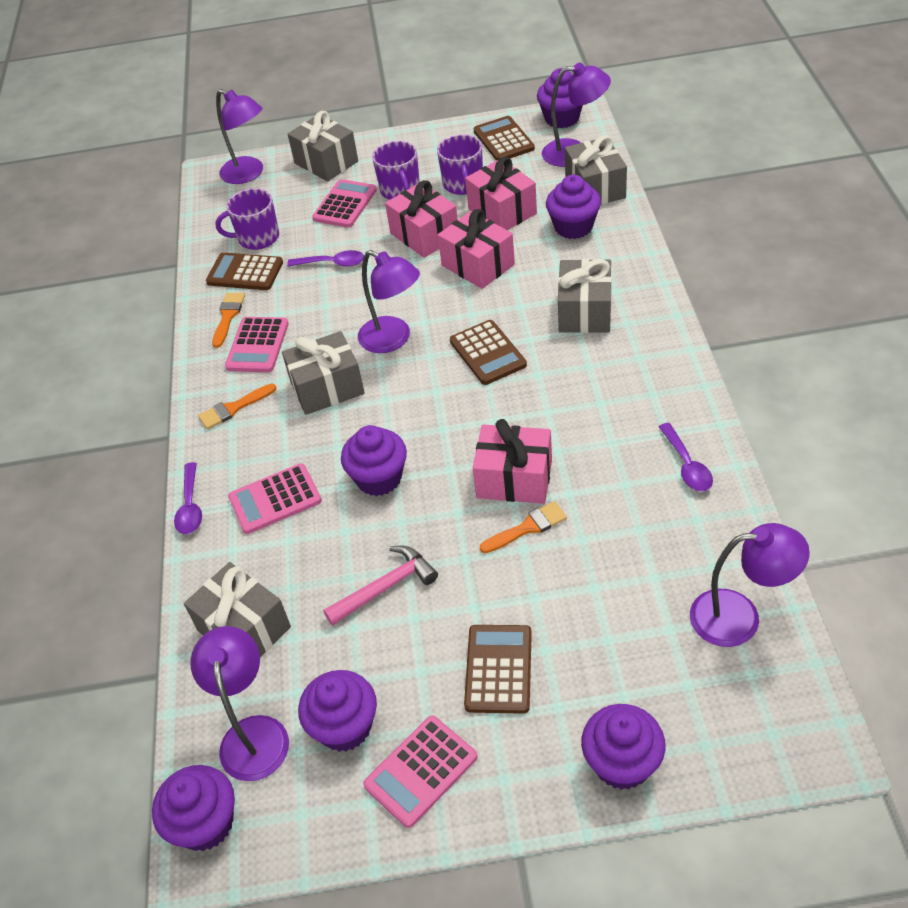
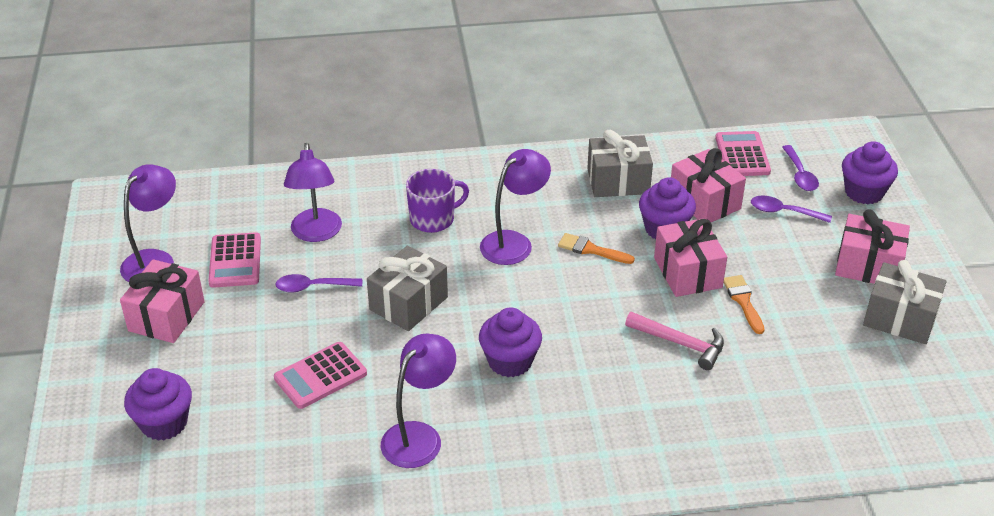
brown calculator: [206,252,283,290] [450,320,527,385] [464,625,532,714] [474,116,535,161] = 4 -> none = 0
grey gift: [184,562,291,657] [282,331,365,415] [288,111,358,182] [558,259,612,333] [565,135,627,204] = 5 -> [367,245,448,331] [587,130,653,197] [863,260,947,344] = 3
orange brush: [198,383,276,429] [212,293,245,348] [480,501,567,553] = 3 -> [558,233,635,264] [724,275,765,334] = 2
pink calculator: [225,317,289,372] [228,463,322,534] [312,179,377,228] [363,716,477,828] = 4 -> [208,232,261,288] [274,342,367,409] [715,131,771,176] = 3
purple cupcake: [152,765,235,851] [298,670,377,752] [341,425,407,496] [537,68,583,128] [546,175,601,239] [581,704,666,790] = 6 -> [124,368,192,441] [479,307,542,377] [639,177,696,239] [842,141,898,204] = 4
purple lamp: [190,626,289,781] [216,89,263,184] [358,250,420,353] [542,63,611,167] [690,523,810,647] = 5 -> [120,164,176,282] [284,143,342,242] [381,334,456,468] [480,149,551,265] = 4
purple mug: [215,188,279,250] [372,141,420,200] [437,134,483,195] = 3 -> [406,169,469,233] = 1

